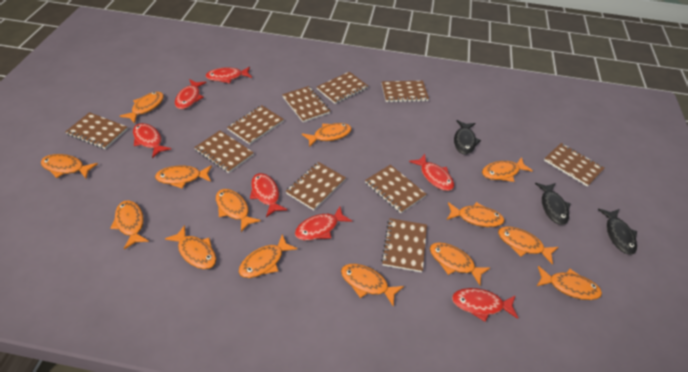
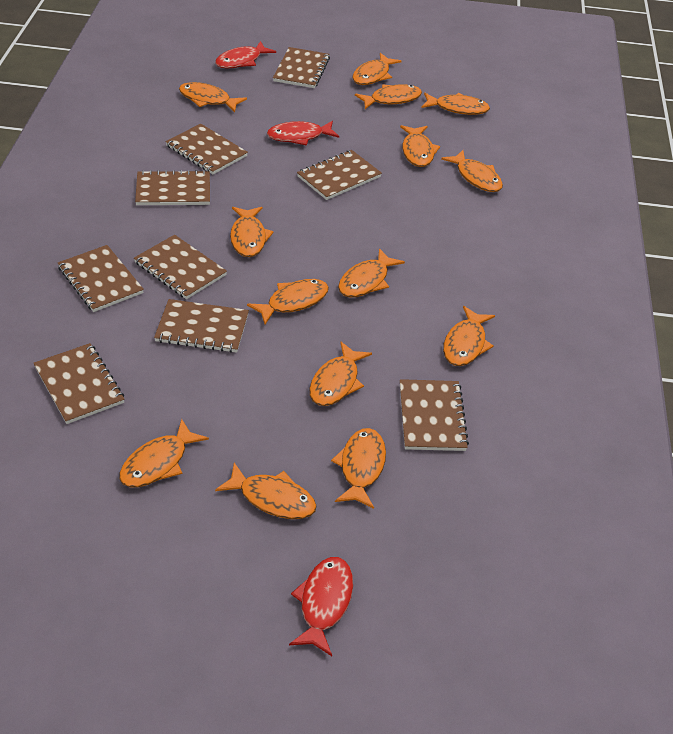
black fish: [454,120,481,154] [535,183,571,225] [598,209,637,255] = 3 -> none = 0
brown notebook: [65,112,128,149] [194,130,254,173] [227,105,284,144] [282,86,330,122] [285,162,346,210] [317,72,368,104] [365,165,427,213] [381,218,427,272] [382,81,429,102] [544,143,604,187] = 10 -> [33,343,125,424] [58,245,144,312] [134,235,227,299] [135,170,210,205] [154,299,249,353] [165,123,248,174] [273,47,330,88] [297,150,382,200] [400,379,469,451] = 9
red fish: [133,123,171,158] [175,79,207,109] [206,67,252,83] [250,173,288,217] [295,206,352,240] [409,154,454,191] [452,288,518,322] = 7 -> [215,41,276,68] [267,121,339,146] [289,557,353,656] = 3

